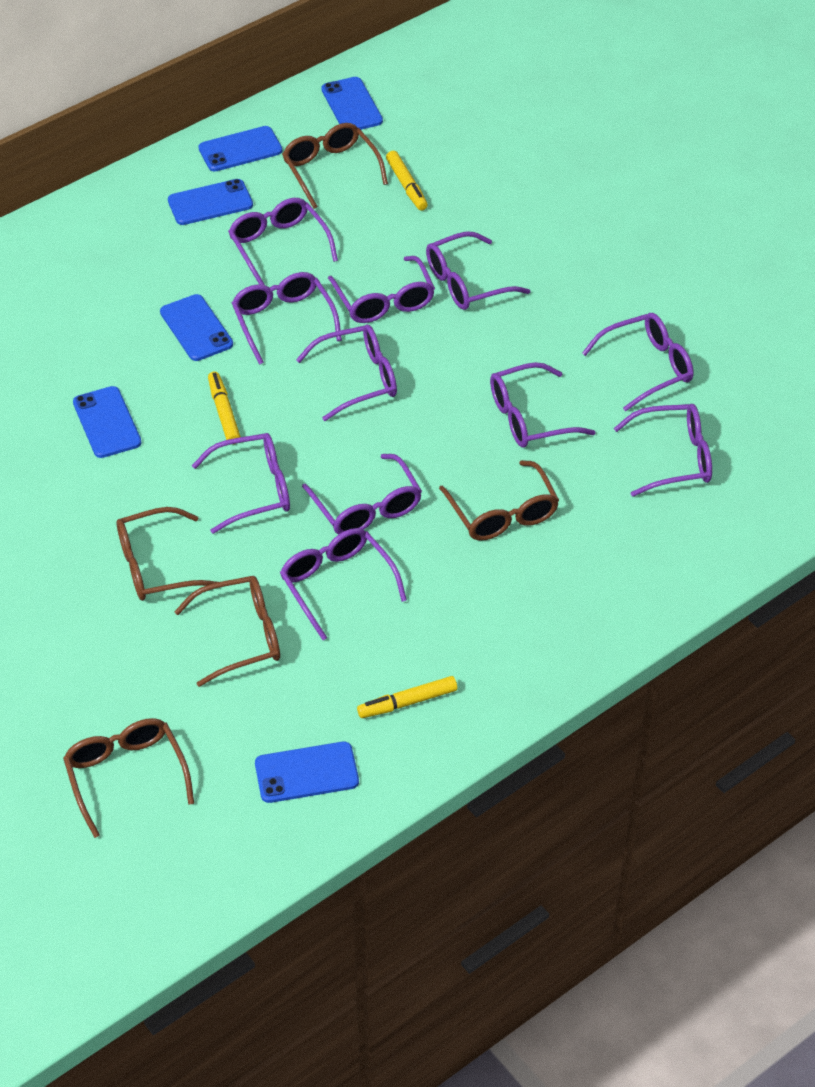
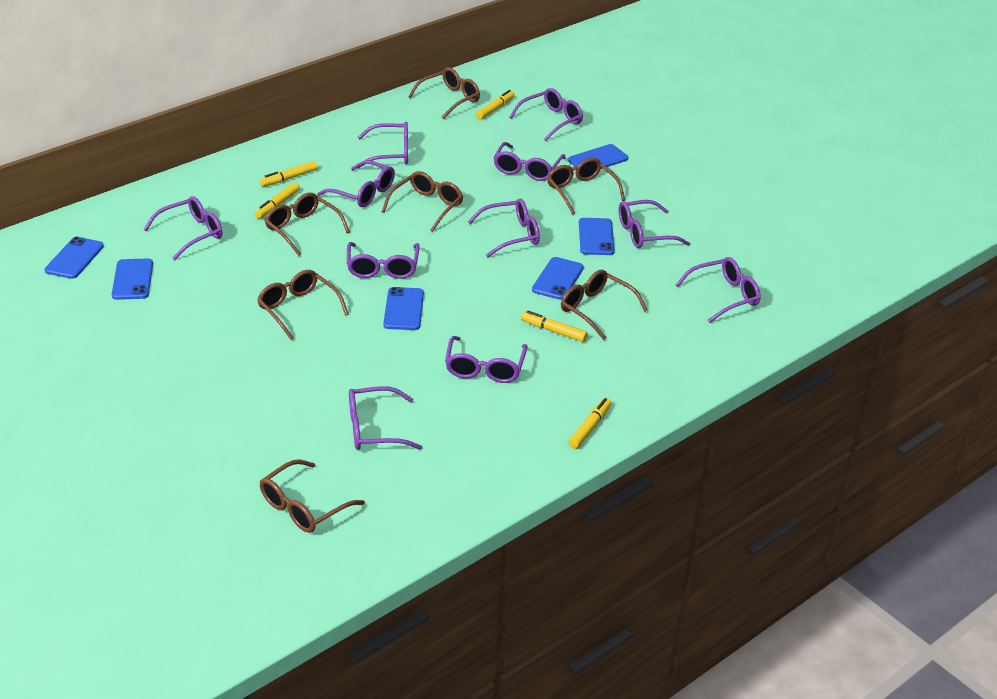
brown glasses: [63,718,194,838] [116,507,218,601] [174,576,280,687] [282,123,388,209] [439,460,559,540] = 5 -> [257,270,349,340] [260,459,365,533] [265,193,350,256] [382,171,463,232] [408,67,480,119] [547,158,625,215] [561,270,648,340] = 7
yellow marker: [208,371,241,440] [357,676,457,718] [386,150,428,211] = 3 -> [255,182,300,219] [260,161,317,187] [476,90,515,120] [521,311,588,342] [568,398,612,449] = 5

